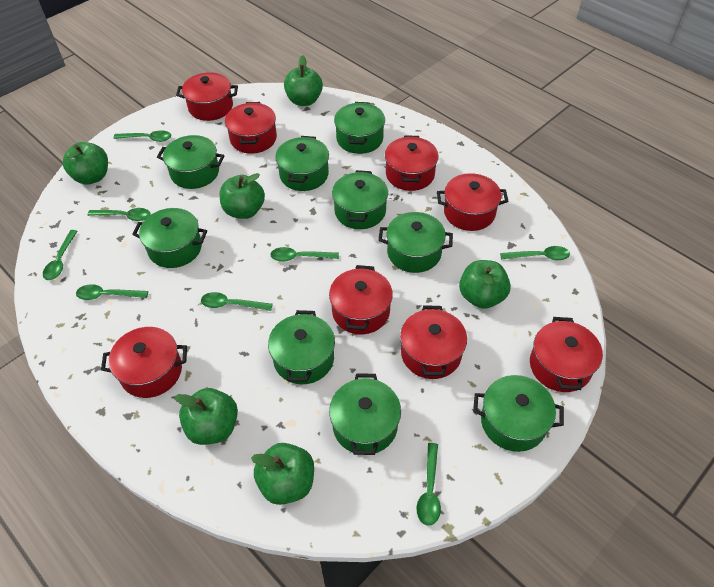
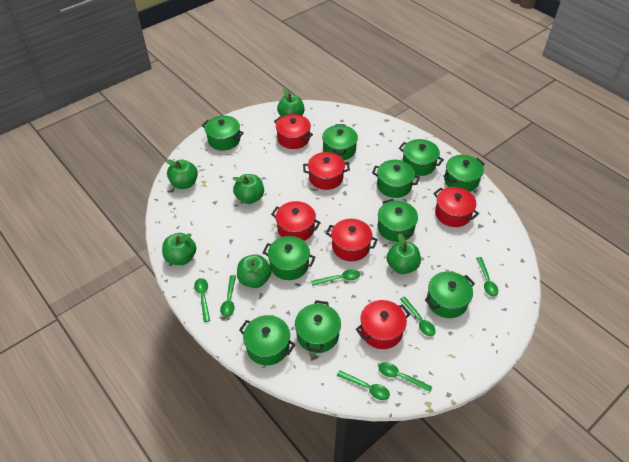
green pot: [132,208,207,268] [157,135,225,189] [268,310,335,384] [275,136,329,191] [329,373,401,455] [332,170,388,229] [334,102,385,154] [378,212,453,273] [473,375,564,452] = 9 -> [202,116,244,151] [239,315,295,365] [263,236,316,280] [295,300,341,353] [322,124,358,160] [372,160,420,198] [378,199,418,242] [399,139,444,176] [425,271,475,318] [443,155,485,192] = 10
green spoon: [43,230,77,280] [76,284,148,300] [87,208,151,221] [114,130,171,142] [201,292,273,311] [270,247,339,262] [417,443,441,526] [500,246,570,260] = 8 -> [194,278,210,322] [220,275,236,317] [311,269,360,286] [337,370,390,400] [378,362,432,392] [400,297,436,336] [476,257,498,297] = 7
red pot: [101,327,187,398] [176,72,238,121] [225,102,277,154] [329,265,393,334] [385,135,439,191] [400,305,467,379] [437,173,509,231] [530,317,603,392] = 8 -> [271,201,321,241] [274,114,313,149] [303,152,350,190] [326,219,378,261] [356,300,410,349] [433,187,479,227] = 6

